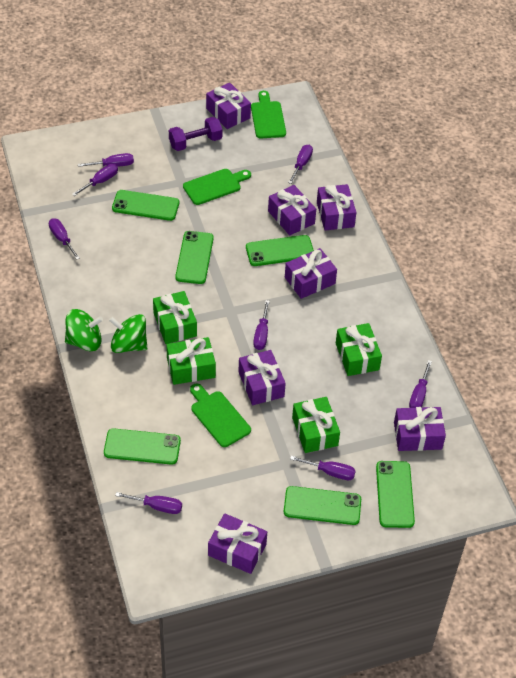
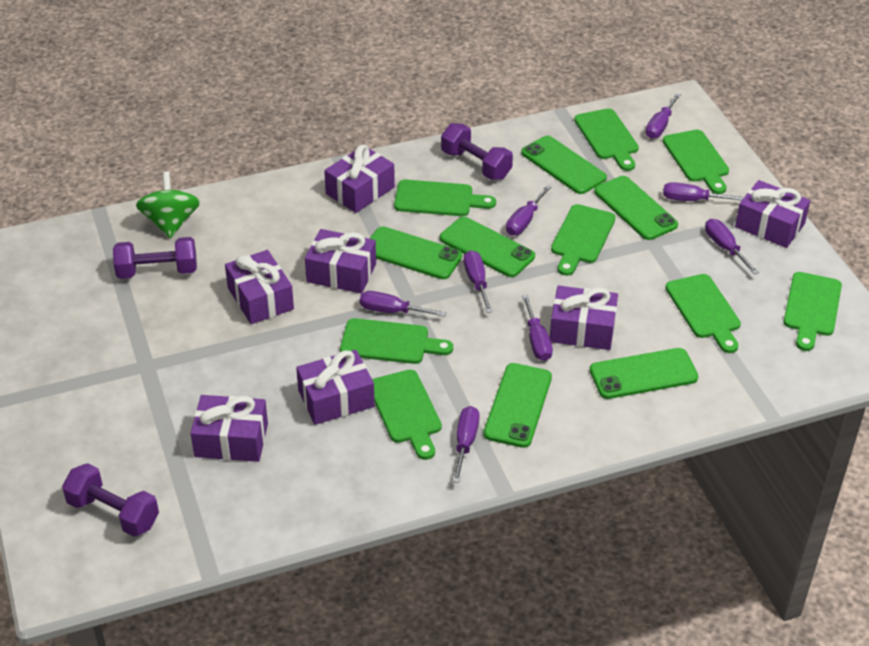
green cutting board: [183,169,251,205] [190,384,251,447] [251,91,286,139] = 3 -> [340,318,453,364] [372,370,442,460] [394,180,496,216] [551,204,616,276] [574,108,639,171] [663,130,729,194] [665,274,741,353] [783,272,842,351] = 8
green gift: [153,291,197,344] [166,337,216,385] [292,397,340,453] [336,323,382,376] = 4 -> none = 0
green spinning top: [65,309,103,351] [109,314,147,353] = 2 -> [136,172,200,238] = 1
purple dumbbell: [169,117,223,151] = 1 -> [62,463,159,537] [113,237,197,279] [441,123,513,180] = 3

